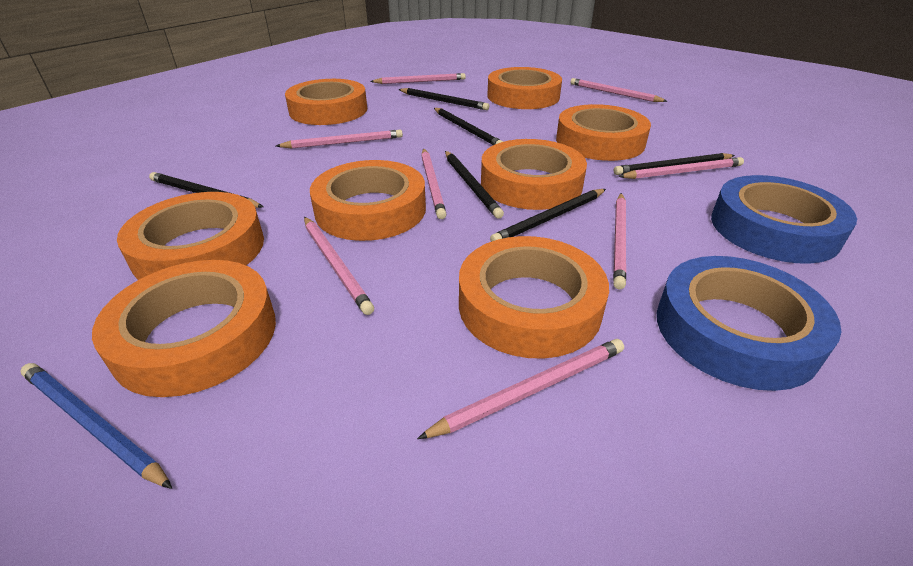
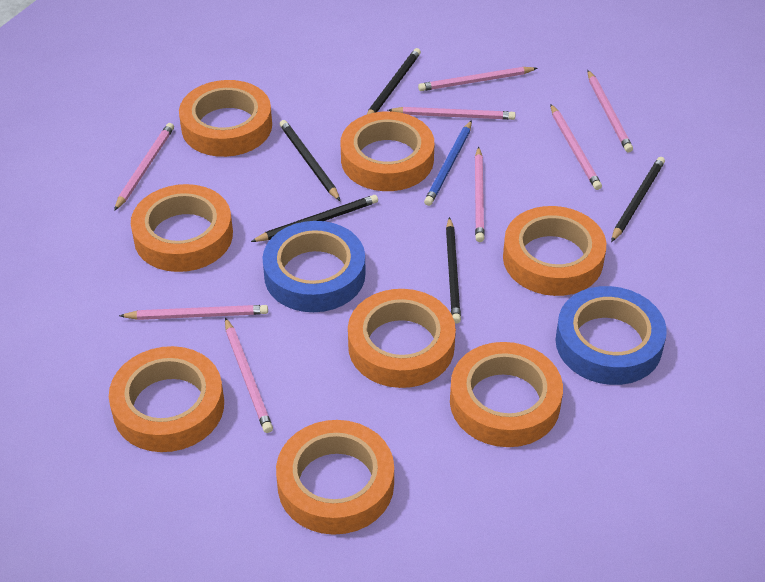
black pencil: [149,172,264,208] [398,88,489,110] [434,108,503,145] [445,151,504,219] [490,189,606,242] [614,153,735,175] = 6 -> [251,195,378,242] [280,120,340,201] [367,48,421,114] [446,217,461,324] [611,157,665,242] = 5

